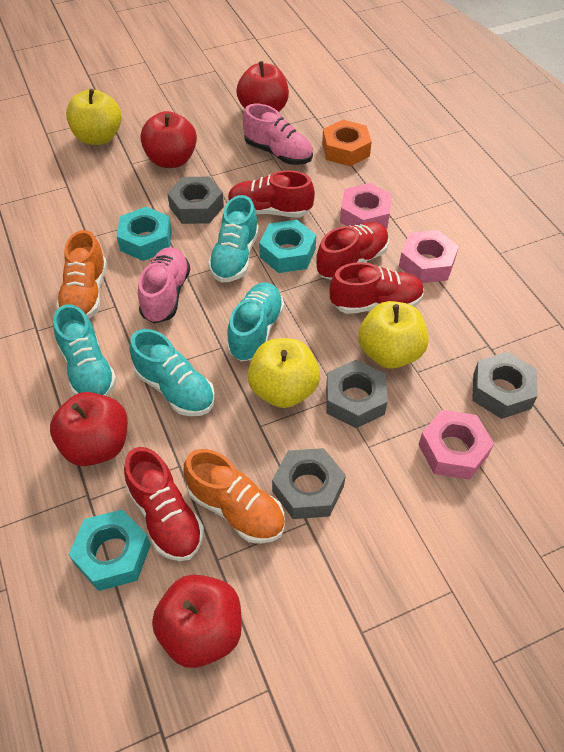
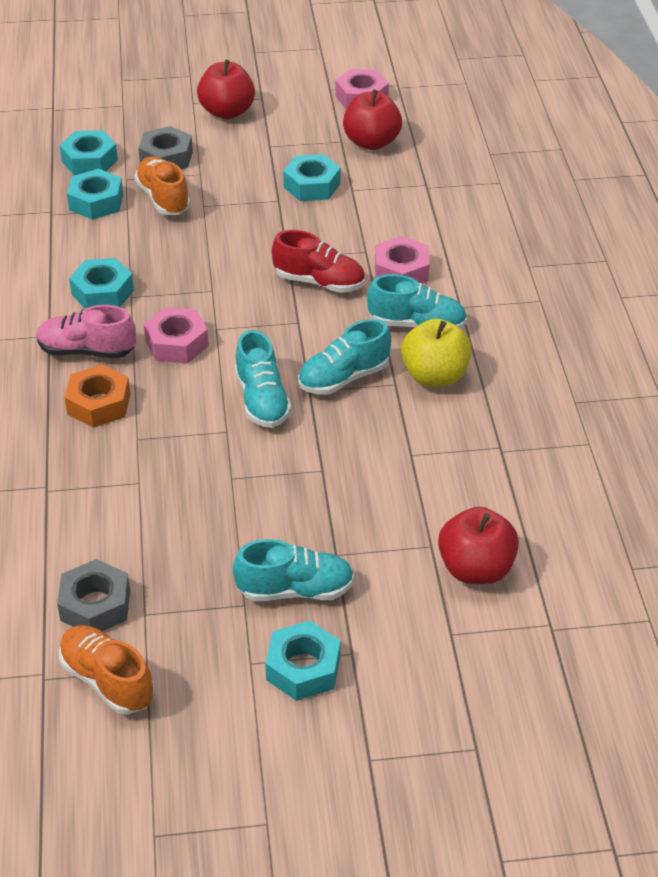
grey nut: [167,176,224,224] [272,448,346,519] [326,360,388,428] [472,352,538,419] = 4 -> [57,559,130,631] [138,126,193,169] = 2
pink shoe: [138,247,190,323] [243,104,313,165] = 2 -> [37,305,136,358] = 1
red apple: [50,392,128,466] [140,111,197,168] [152,575,242,668] [236,61,289,112] = 4 -> [197,60,255,119] [343,89,402,150] [438,507,519,584] = 3
red shoe: [124,447,204,561] [228,170,315,218] [316,222,389,280] [330,262,424,314] = 4 -> [272,230,365,293] = 1
turquoise nut: [69,509,151,591] [117,207,172,261] [259,220,316,273] = 3 -> [59,130,118,176] [67,169,123,220] [69,258,134,309] [265,621,341,701] [283,154,341,201] = 5
yellow apple: [66,89,122,145] [248,338,320,408] [358,301,429,369] = 3 -> [401,319,472,387] = 1

